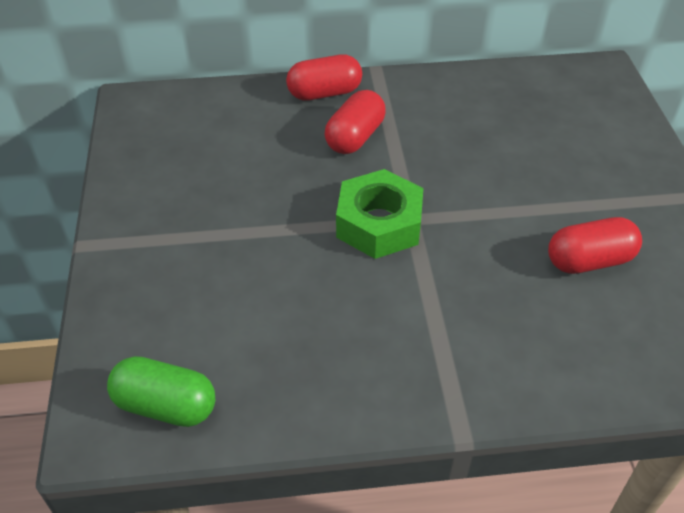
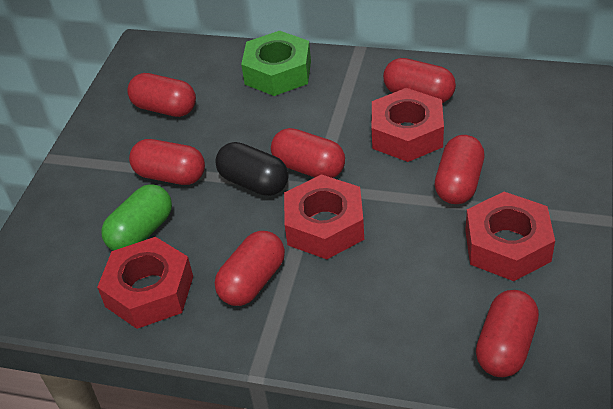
black capsule: none = 0 -> [215,142,289,196] = 1
red capsule: [286,54,362,101] [324,90,386,154] [548,217,642,274] = 3 -> [127,73,196,117] [129,139,205,185] [215,231,285,306] [271,128,345,178] [383,58,456,103] [435,135,484,204] [476,290,539,377] = 7
red nut: none = 0 -> [97,237,193,329] [284,174,364,259] [372,88,444,162] [465,192,555,281] = 4

